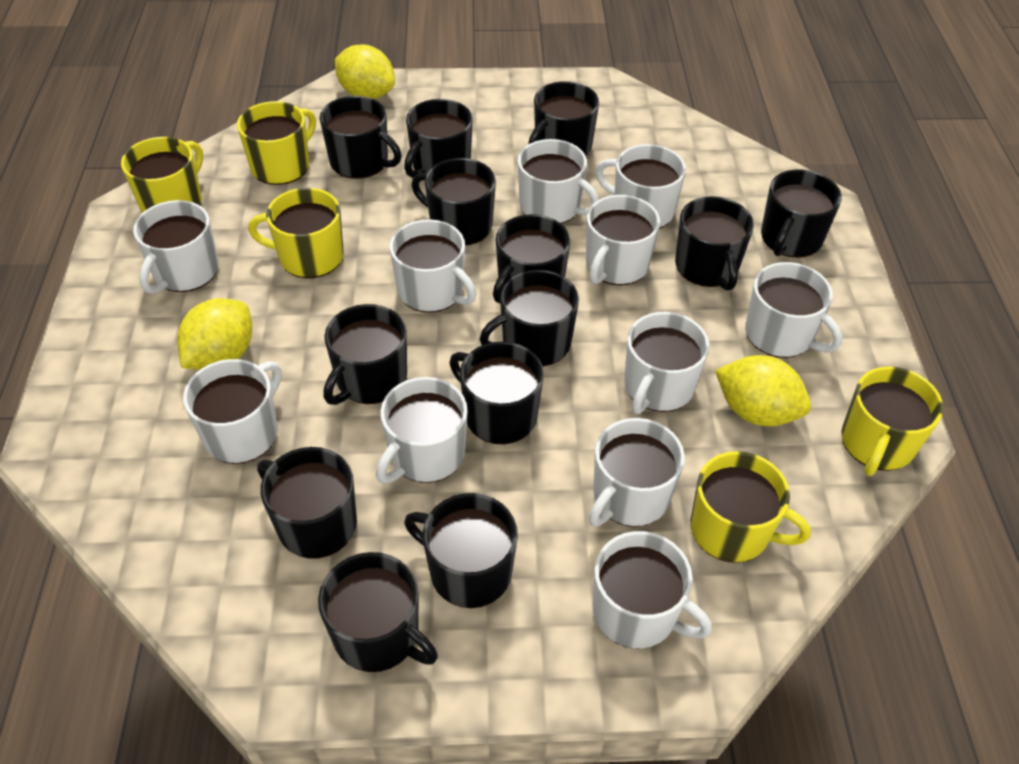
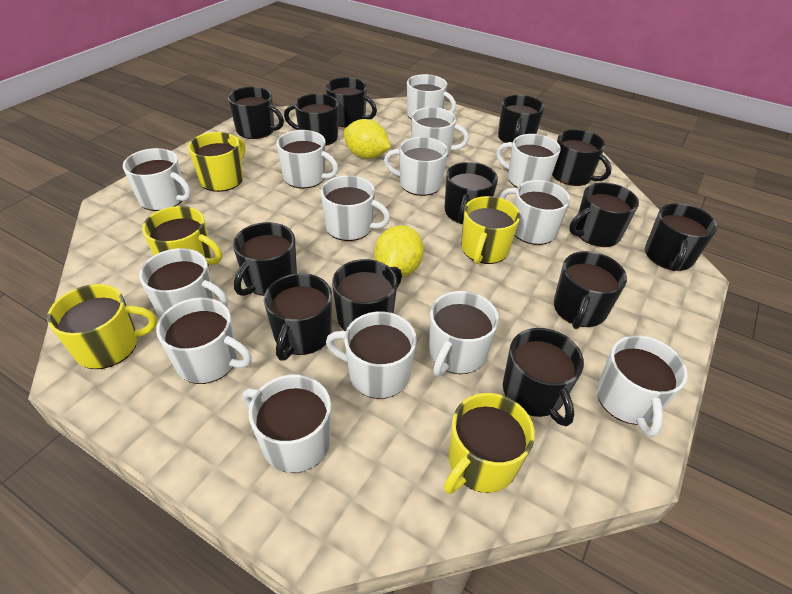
white mug: [133,200,218,294] [183,359,281,464] [376,377,468,483] [390,220,477,313] [518,139,599,224] [586,195,660,285] [588,418,685,527] [593,531,712,649] [595,144,686,229] [624,312,709,414] [745,262,842,358] = 11 -> [123,148,191,211] [139,248,228,318] [156,297,252,384] [243,375,331,473] [277,130,339,189] [320,175,390,241] [326,312,417,399] [384,137,448,196] [407,74,456,119] [411,107,469,157] [429,291,499,376] [496,134,561,188] [500,180,570,245] [597,335,688,437] = 14
yellow lemon: [177,298,252,370] [335,44,395,99] [715,355,811,426] = 3 -> [344,119,391,159] [375,225,424,277] = 2

